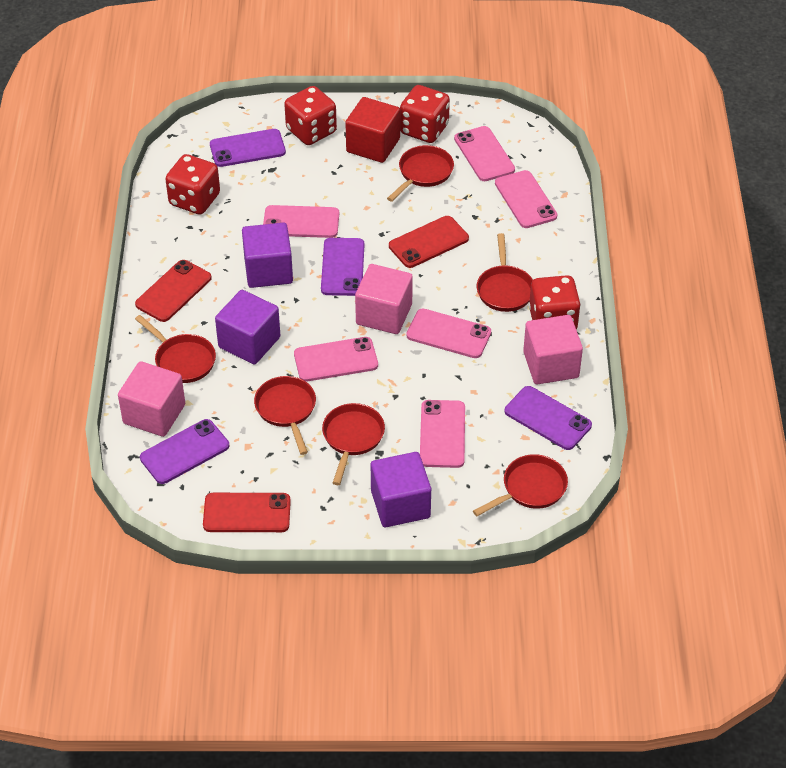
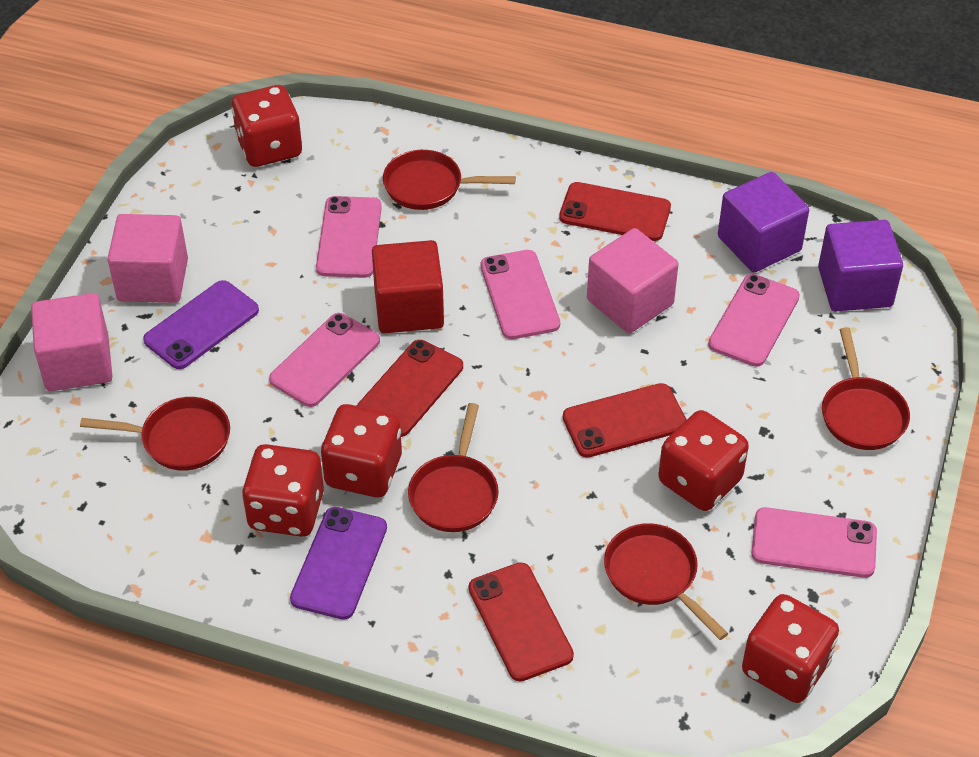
pink phone: [263,205,339,238] [294,337,378,382] [406,309,491,358] [420,400,465,468] [454,126,515,181] [495,170,558,228] = 6 -> [269,313,380,407] [316,196,382,278] [481,250,560,339] [708,274,800,367] [751,507,877,578] = 5
purple cube: [215,290,281,364] [242,223,293,288] [371,452,431,527] = 3 -> [718,172,809,272] [818,220,903,312] = 2
purple phone: [140,419,229,484] [210,129,286,167] [321,238,364,296] [505,386,592,450] = 4 -> [143,280,259,369] [290,507,387,620] = 2
red dice: [165,154,220,214] [284,86,337,145] [400,85,450,143] [529,275,581,329] = 4 -> [231,85,302,167] [242,444,324,537] [321,404,402,497] [658,410,749,511] [742,594,839,703] = 5
red pan: [135,315,216,383] [254,376,316,455] [322,403,385,485] [387,145,454,202] [473,454,568,516] [477,233,533,312] = 6 -> [80,397,230,471] [383,150,516,210] [408,403,499,532] [604,523,728,640] [822,327,910,450] = 5
red phone: [135,260,212,322] [203,493,291,532] [389,216,469,268] = 3 -> [357,340,463,437] [469,562,574,681] [559,182,671,241] [563,383,687,458] = 4

